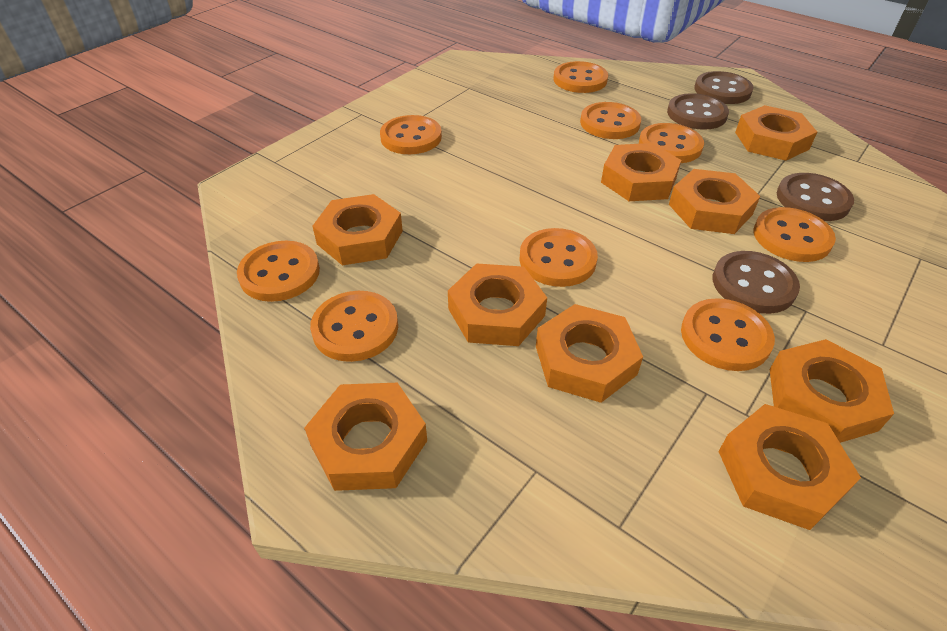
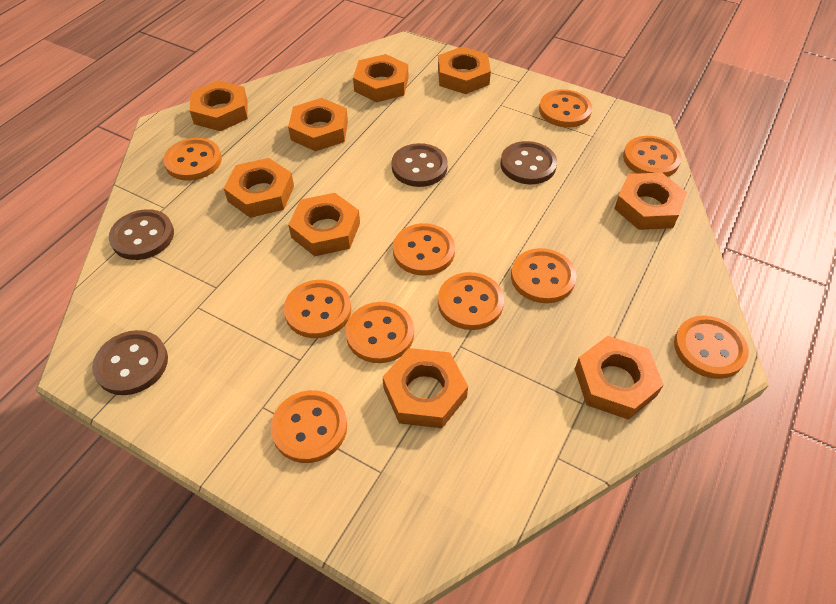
orange button: [237,241,320,302] [310,291,398,362] [380,115,442,154] [519,228,598,287] [553,61,608,93] [580,102,641,139] [639,123,704,163] [681,298,775,371] [753,207,836,262] = 9 -> [163,138,222,181] [271,390,347,463] [284,280,351,338] [346,302,414,363] [393,223,455,276] [438,272,504,330] [511,248,577,303] [539,89,592,128] [623,136,682,177] [674,316,749,379] = 10

